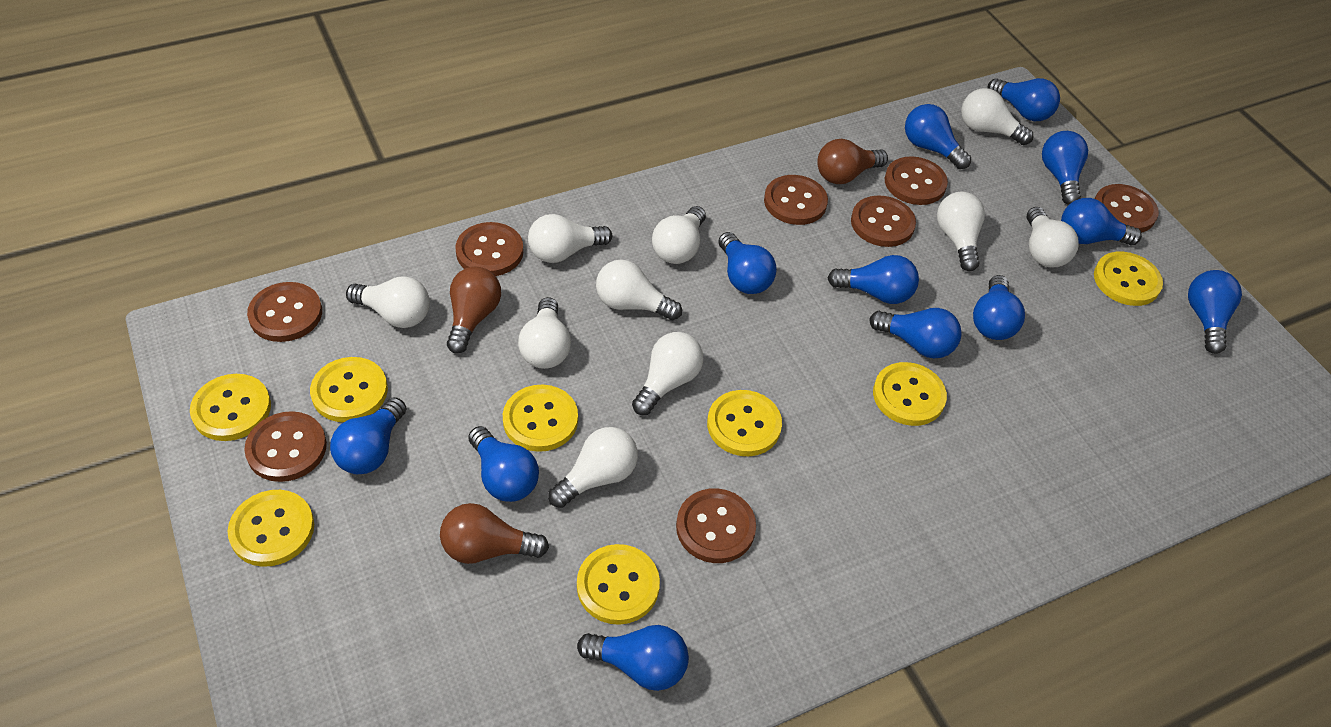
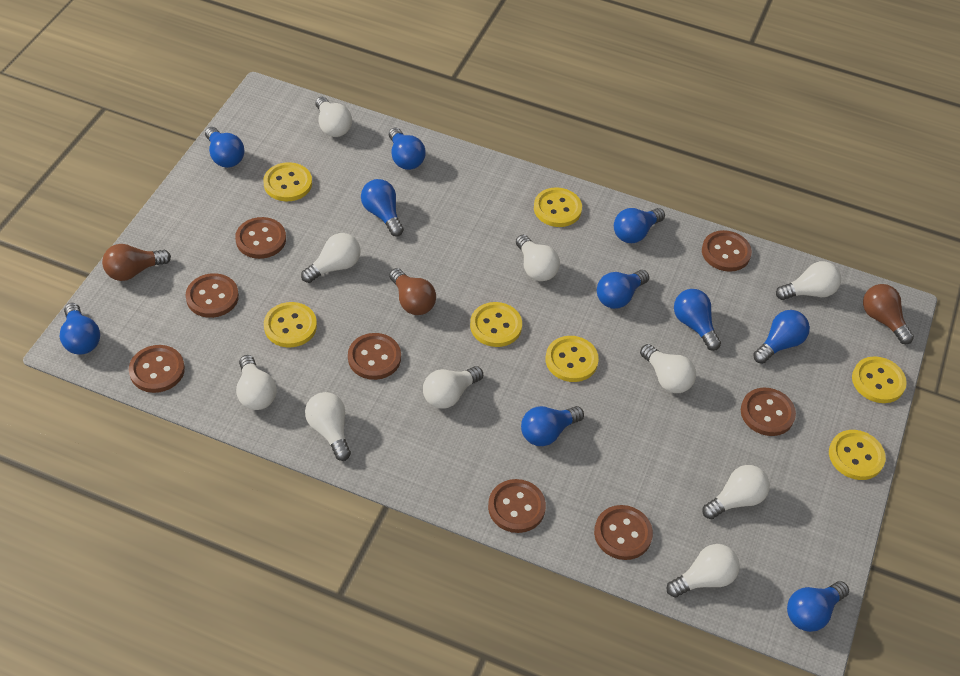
blue light bulb: [330,397,407,475] [468,426,539,502] [577,625,689,691] [718,232,777,294] [828,255,919,304] [870,308,962,358] [905,104,971,169] [973,275,1025,340] [987,78,1060,121] [1042,131,1088,205] [1061,198,1142,245] [1188,270,1242,354] = 12 -> [60,303,100,354] [205,127,245,168] [361,179,404,237] [389,127,426,170] [521,406,584,446] [597,270,649,309] [614,208,665,243] [674,289,721,351] [753,310,810,364] [787,581,849,632] = 10
yellow button: [190,374,271,441] [228,490,314,567] [310,357,388,422] [503,385,578,452] [577,544,660,625] [707,390,782,456] [873,362,947,426] [1094,252,1163,306] = 8 -> [263,162,312,202] [264,302,317,347] [470,302,522,347] [534,187,582,227] [546,336,599,382] [829,430,886,480] [852,356,907,403] = 7

